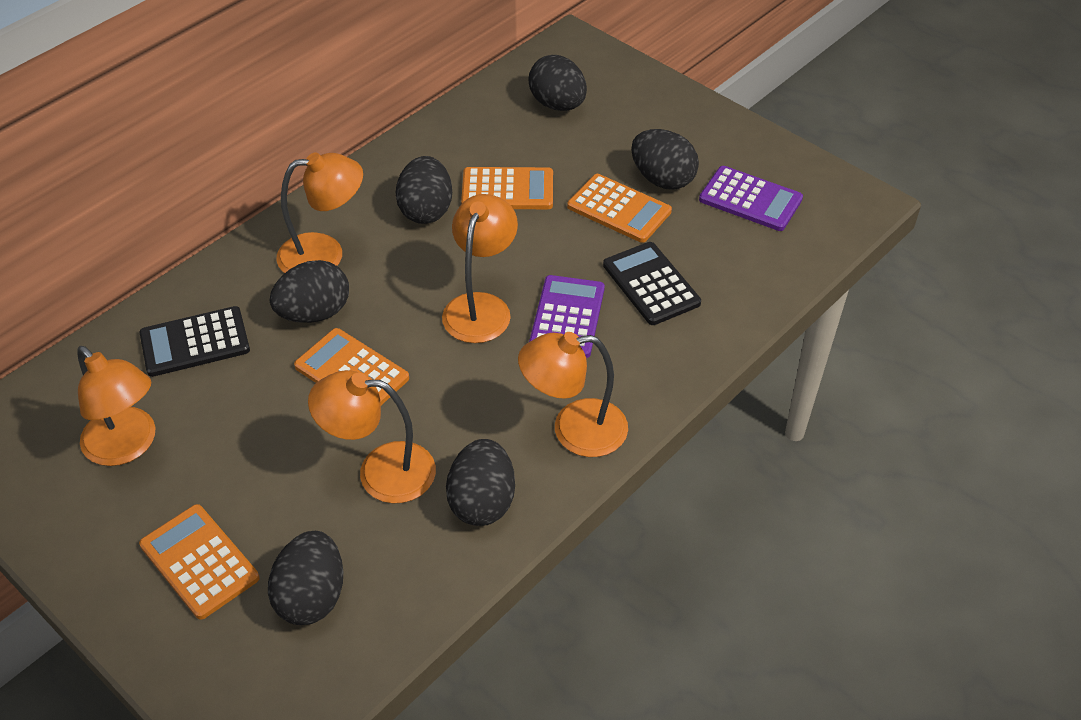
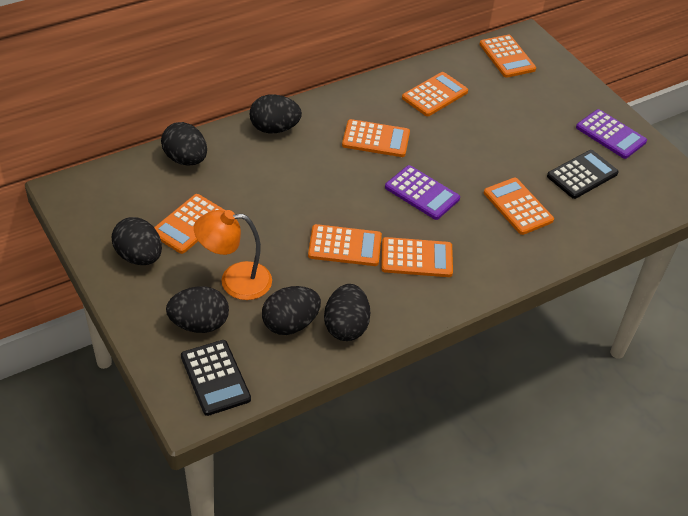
orange calculator: [139,504,260,620] [294,328,409,405] [461,167,553,209] [567,174,672,243] = 4 -> [154,194,226,254] [308,224,382,266] [342,119,410,157] [381,237,453,277] [402,72,468,116] [479,35,536,78] [484,178,554,235] = 7
orange lamp: [77,346,156,466] [276,152,363,273] [308,370,436,503] [442,194,518,343] [518,332,628,457] = 5 -> [194,210,272,300] = 1

